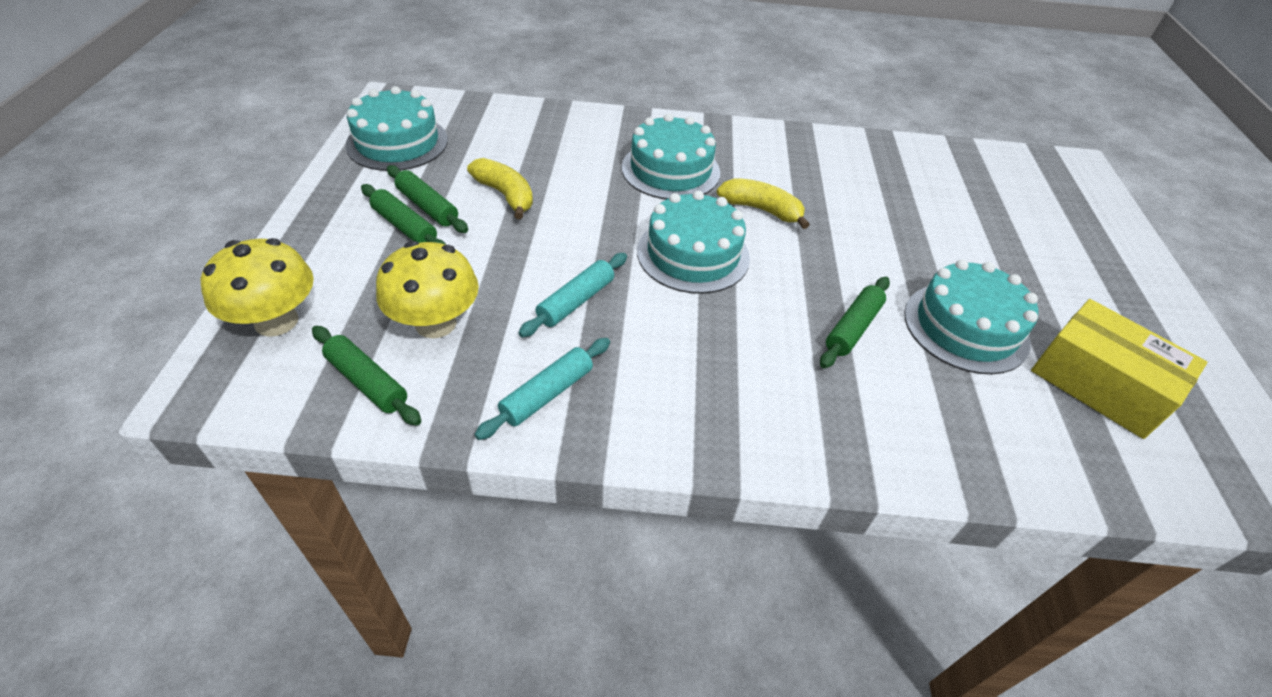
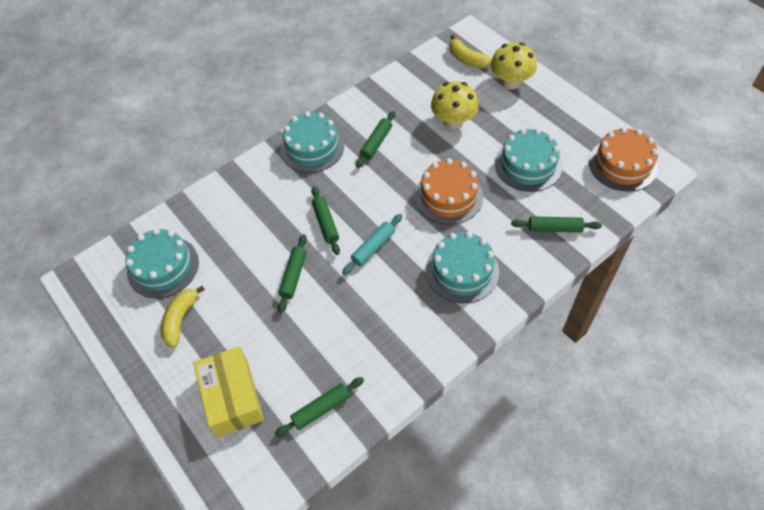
green rolling pin: [312,326,421,426] [361,184,446,245] [387,165,468,233] [820,277,890,368] = 4 -> [275,377,364,437] [278,234,307,313] [311,187,340,255] [356,111,395,168] [511,216,602,232] = 5
orange cake: none = 0 -> [415,158,483,224] [589,127,658,192] = 2
turquoise rolling pin: [474,338,610,440] [518,253,627,337] = 2 -> [342,214,402,275] = 1

